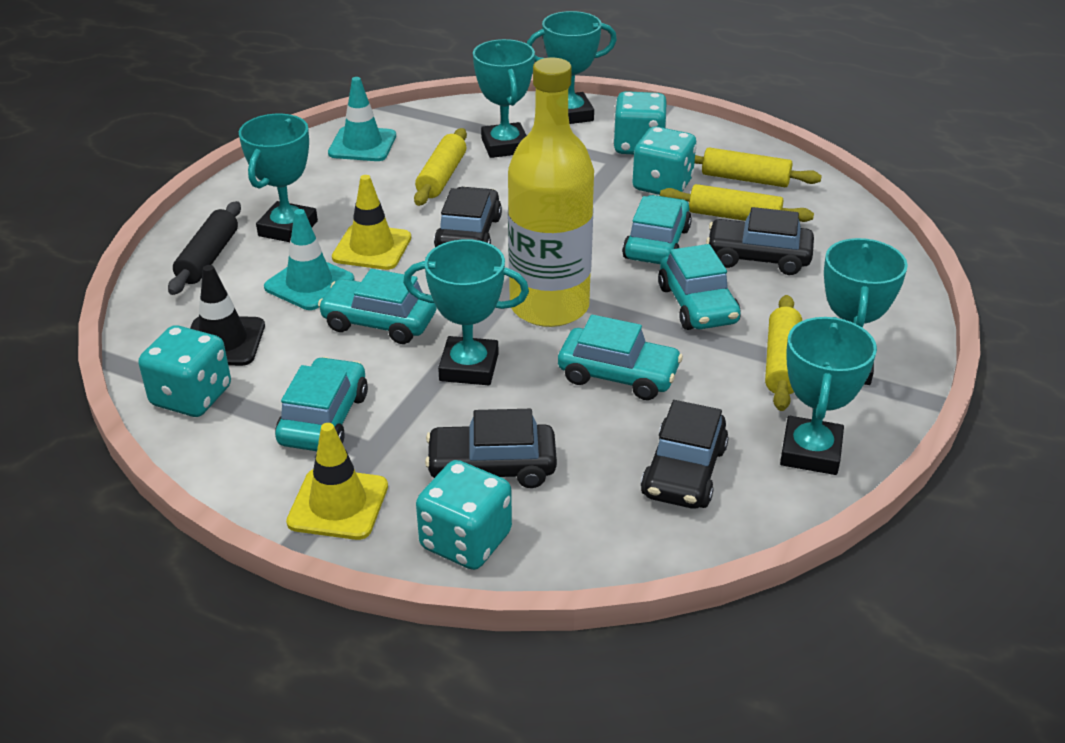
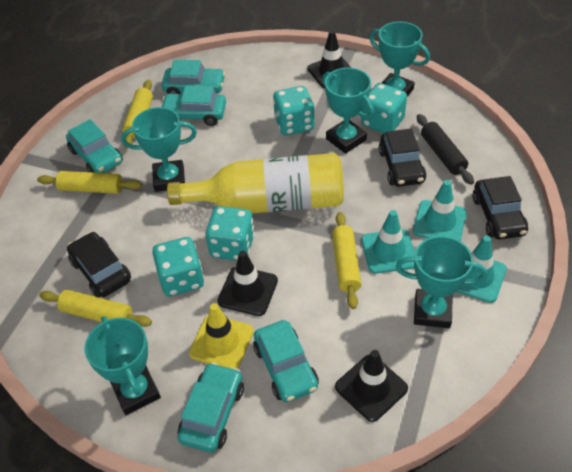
black car: [425,409,557,488] [434,187,502,247] [641,400,729,509] [706,207,814,275] = 4 -> [67,232,131,297] [379,129,427,187] [473,176,528,239] = 3
black traffic cone: [190,265,265,366] = 1 -> [217,251,278,316] [307,30,351,88] [335,350,408,422] = 3
turquoise traffic cone: [264,209,354,310] [328,77,396,161] = 2 -> [362,210,415,274] [413,180,467,241] [457,235,507,303] = 3
turquoise trophy: [239,114,318,242] [403,239,529,385] [473,39,535,158] [527,11,617,124] [780,317,877,475] [824,238,908,385] = 6 -> [85,316,161,415] [121,107,197,192] [322,68,374,154] [369,22,430,96] [396,236,487,328] = 5
yellow traffic cone: [286,423,388,540] [332,175,411,270] = 2 -> [189,303,254,369] = 1

